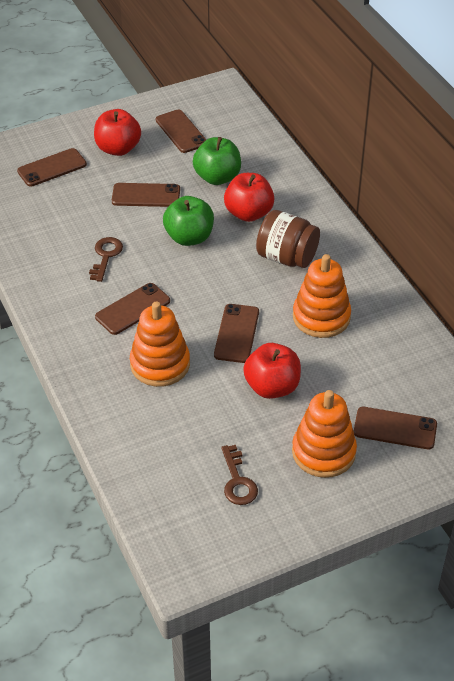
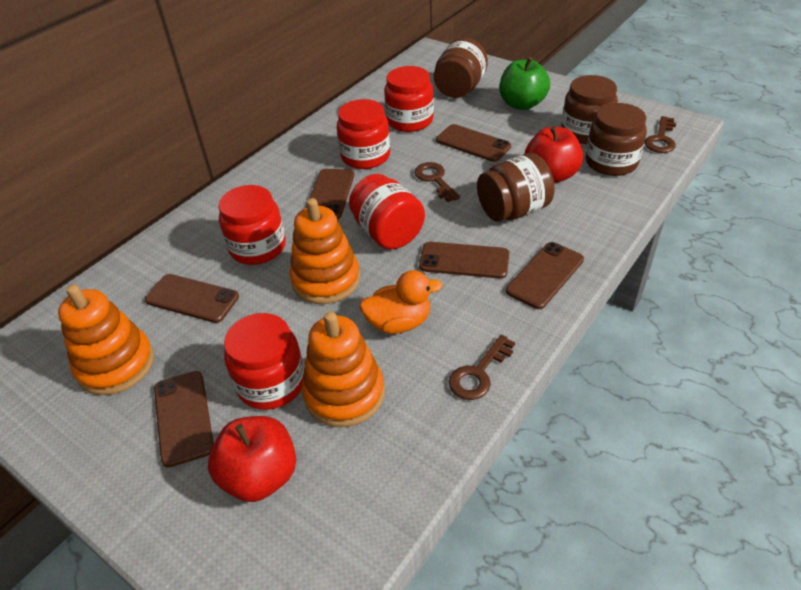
brown jar: [256,210,320,268] = 1 -> [434,38,488,98] [477,153,555,222] [561,75,618,144] [586,103,647,176] = 4
brown key: [89,237,123,282] [221,445,258,505] = 2 -> [414,162,460,202] [449,334,515,400] [645,116,676,153] = 3
green apple: [163,196,214,246] [193,137,241,185] = 2 -> [500,57,550,110] = 1
orange duck: none = 0 -> [359,270,443,334] = 1
red apple: [94,109,141,156] [224,173,275,222] [243,343,301,399] = 3 -> [208,416,296,502] [524,126,583,183] = 2
red jar: none = 0 -> [218,185,286,265] [224,313,304,410] [337,99,390,169] [349,174,425,250] [384,66,434,132] = 5

